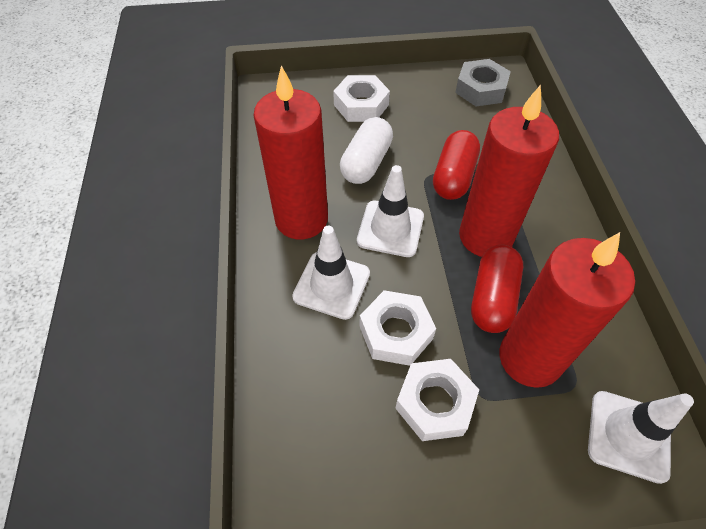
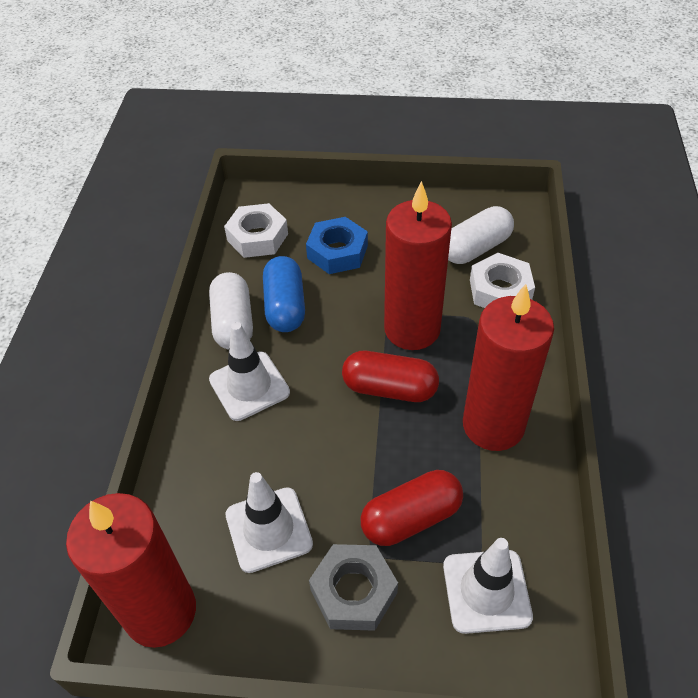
blue capsule: none = 0 -> [263,256,305,332] = 1
blue nut: none = 0 -> [306,217,368,274] = 1
white capsule: [340,117,393,184] = 1 -> [209,272,253,350] [448,206,514,264] = 2
white nut: [333,75,390,122] [359,290,436,366] [395,359,479,441] = 3 -> [224,203,288,258] [470,253,535,308] = 2

